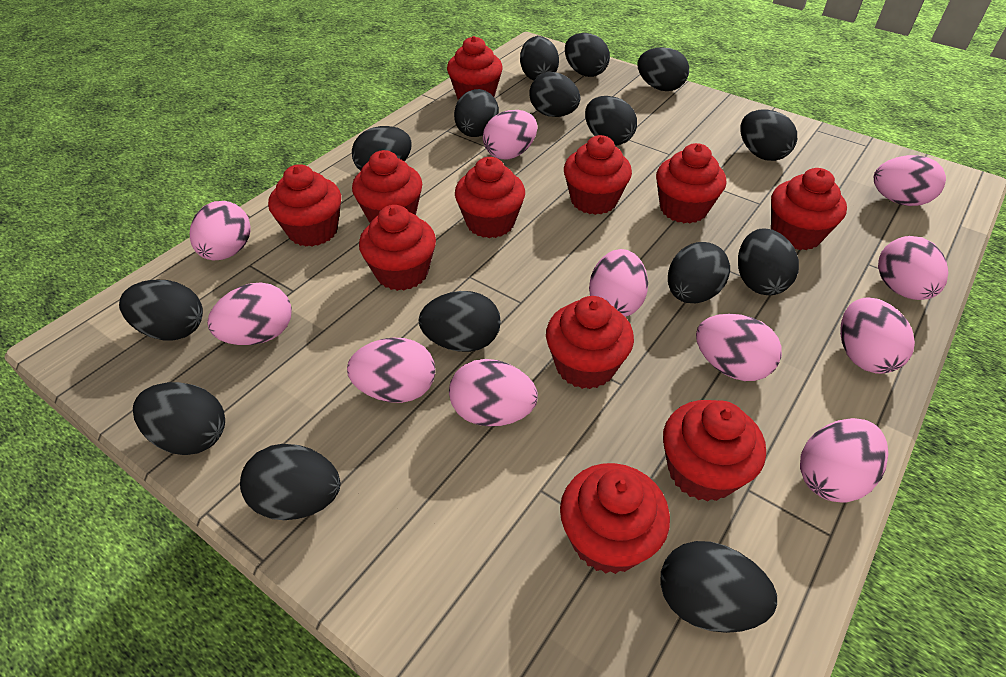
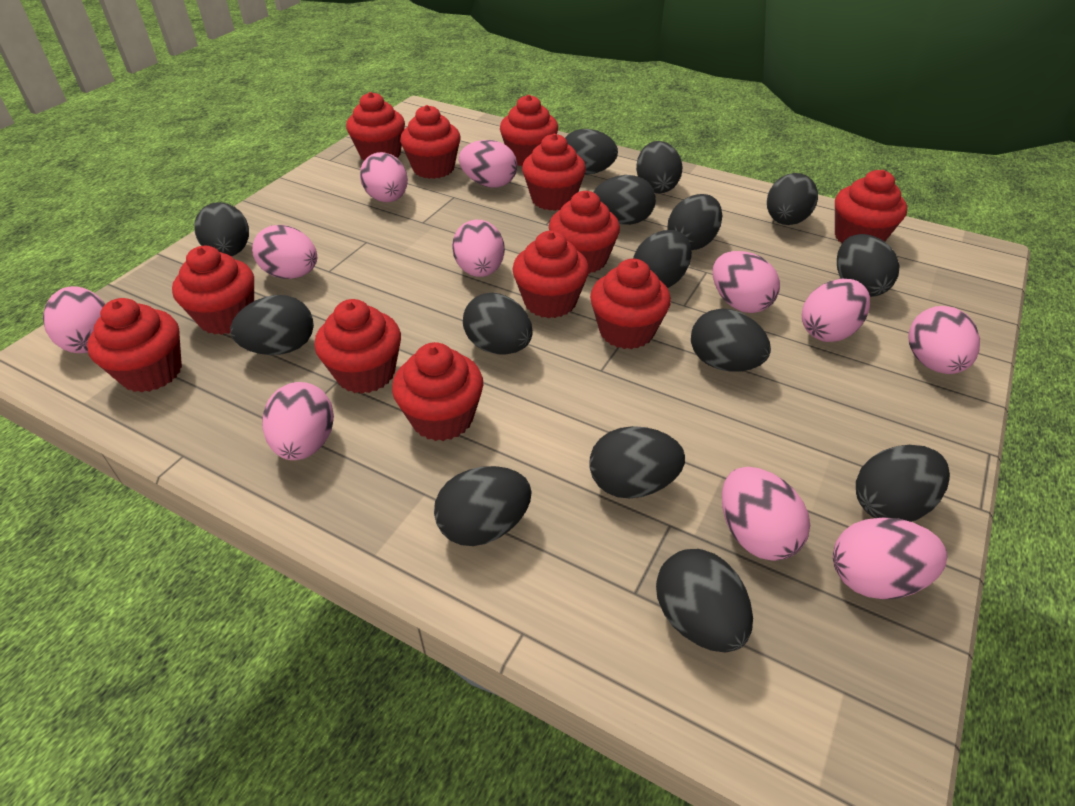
red cupcake: [268,164,341,247] [352,150,422,223] [359,205,436,291] [447,36,503,100] [455,157,525,238] [546,296,634,389] [560,463,670,574] [564,135,632,215] [656,143,726,223] [663,400,766,502] [771,168,847,250] = 11 -> [87,298,182,392] [172,246,254,335] [314,299,401,394] [346,92,405,161] [392,342,483,441] [400,105,460,179] [500,95,558,166] [512,231,589,318] [522,134,586,211] [549,191,620,274] [590,259,671,349] [835,170,907,243] = 12

